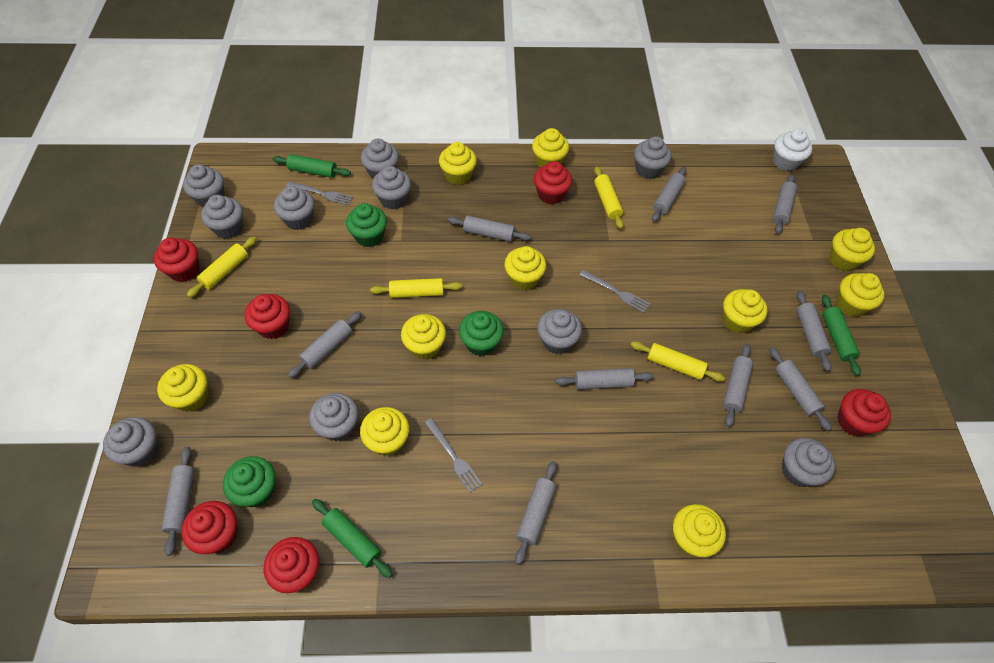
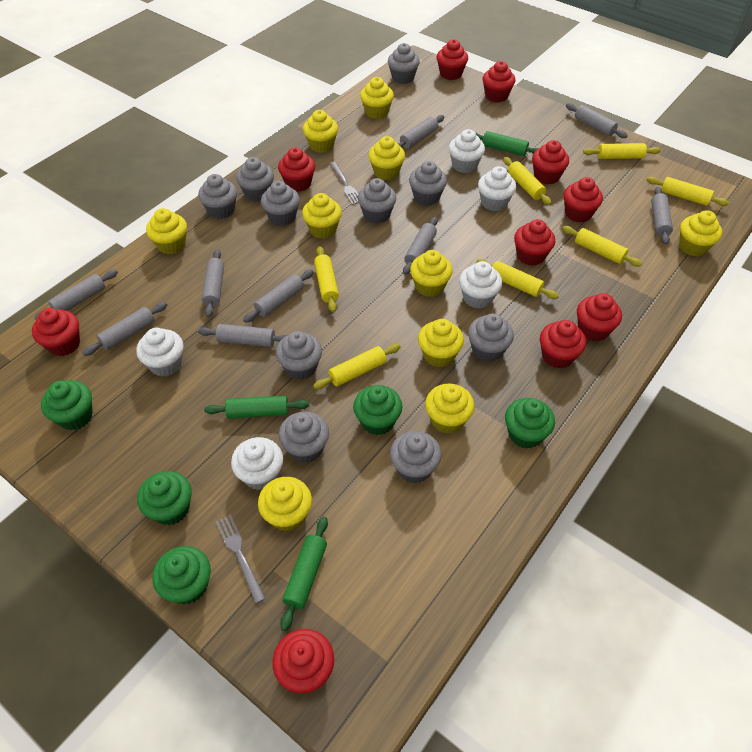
green cupcake: [223,456,275,507] [346,203,387,247] [459,311,504,356] = 3 -> [41,380,93,430] [137,471,192,525] [153,546,211,604] [353,385,403,435] [505,398,555,449] = 5
grey fork: [286,181,353,206] [425,418,483,493] [580,270,650,313] = 3 -> [215,514,266,603] [330,162,359,205] = 2
grey rolling pin: [161,446,195,556] [288,311,362,378] [448,216,531,242] [515,461,557,565] [555,368,654,390] [652,167,687,222] [723,344,753,427] [769,347,832,431] [773,174,797,234] [797,290,832,372] = 10 -> [34,270,118,319] [82,302,167,356] [198,324,287,347] [202,249,224,317] [243,270,313,323] [398,115,445,149] [403,217,438,275] [566,103,628,138] [651,187,673,245] = 9
red cupcake: [154,238,199,282] [181,501,237,554] [245,294,290,339] [264,537,319,593] [534,161,572,204] [837,389,891,437] = 6 -> [32,308,80,356] [272,629,334,693] [278,147,315,192] [436,39,468,80] [483,61,516,103] [514,219,555,266] [532,140,569,184] [540,320,586,368] [564,177,603,222] [577,293,622,342] = 10
white cupcake: [773,129,812,171] = 1 -> [137,328,183,376] [231,437,283,490] [449,129,485,173] [459,261,502,309] [478,166,516,211] = 5
yellow rolling pin: [187,236,257,298] [370,278,462,298] [594,166,624,229] [631,341,725,382] = 4 -> [313,344,401,389] [314,246,339,313] [476,259,559,299] [503,157,551,205] [562,226,642,267] [583,143,661,159] [646,177,729,206] = 7

